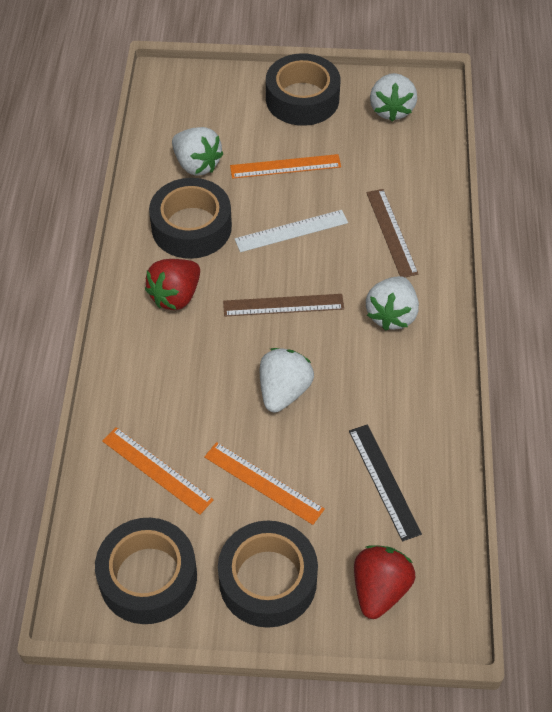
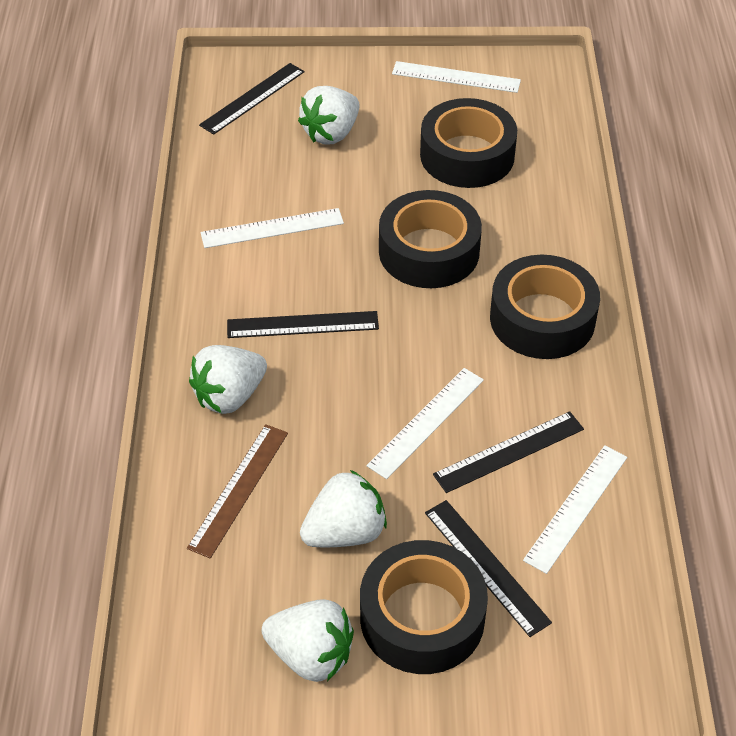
black ruler: [349,424,422,542] = 1 -> [199,63,304,135] [227,311,379,338] [425,500,552,637] [433,411,584,493] = 4
brown ruler: [223,294,344,316] [366,189,418,277] = 2 -> [187,424,288,558] = 1
orange ruler: [102,427,214,515] [204,442,325,525] [230,154,341,179] = 3 -> none = 0
red strawberry: [145,259,200,310] [354,546,415,619] = 2 -> none = 0
white ruler: [235,210,348,252] = 1 -> [201,208,344,248] [367,368,484,479] [392,61,521,93] [523,445,627,574] = 4

